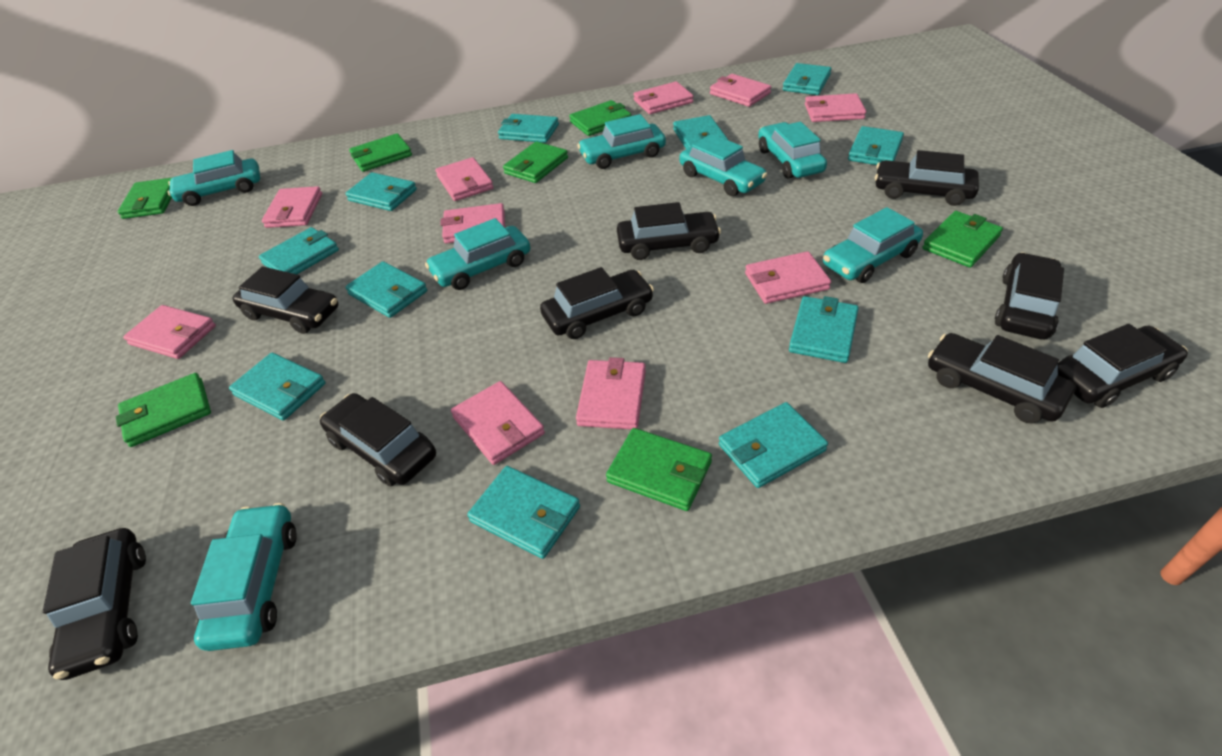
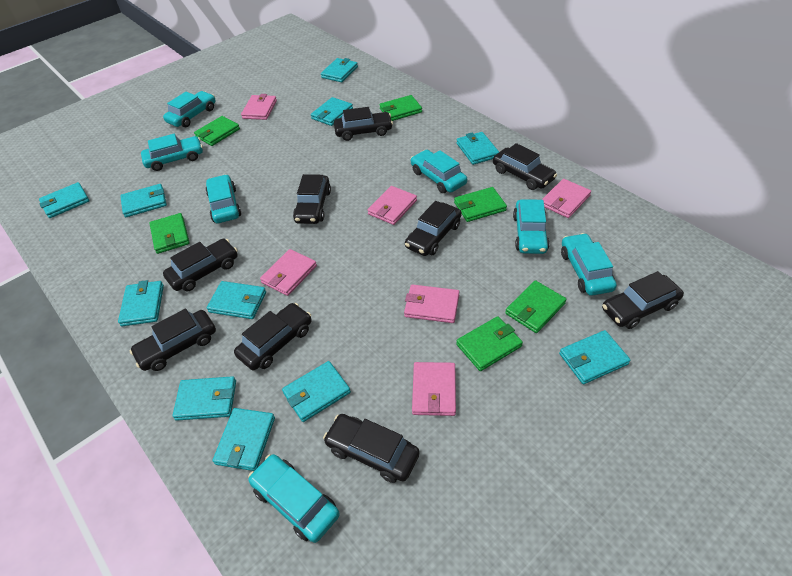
green wallet: [116,373,211,447] [117,177,173,219] [349,133,412,172] [503,141,568,183] [569,100,631,136] [606,428,712,511] [923,211,1003,267] = 7 -> [150,213,190,254] [194,116,240,146] [379,95,422,121] [454,187,507,222] [456,316,523,371] [505,280,567,333] = 6
pink wallet: [123,305,216,359] [262,186,322,228] [436,157,494,201] [440,203,505,243] [451,381,545,465] [576,357,646,429] [633,81,694,114] [710,74,771,107] [745,251,831,304] [805,93,866,122] = 10 -> [241,94,277,120] [260,249,317,296] [367,186,417,225] [404,284,459,323] [412,362,456,416] [542,179,591,218] = 6

